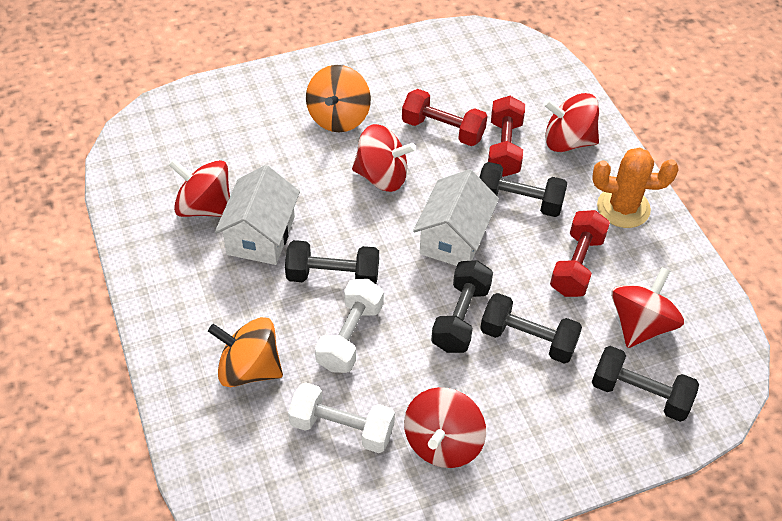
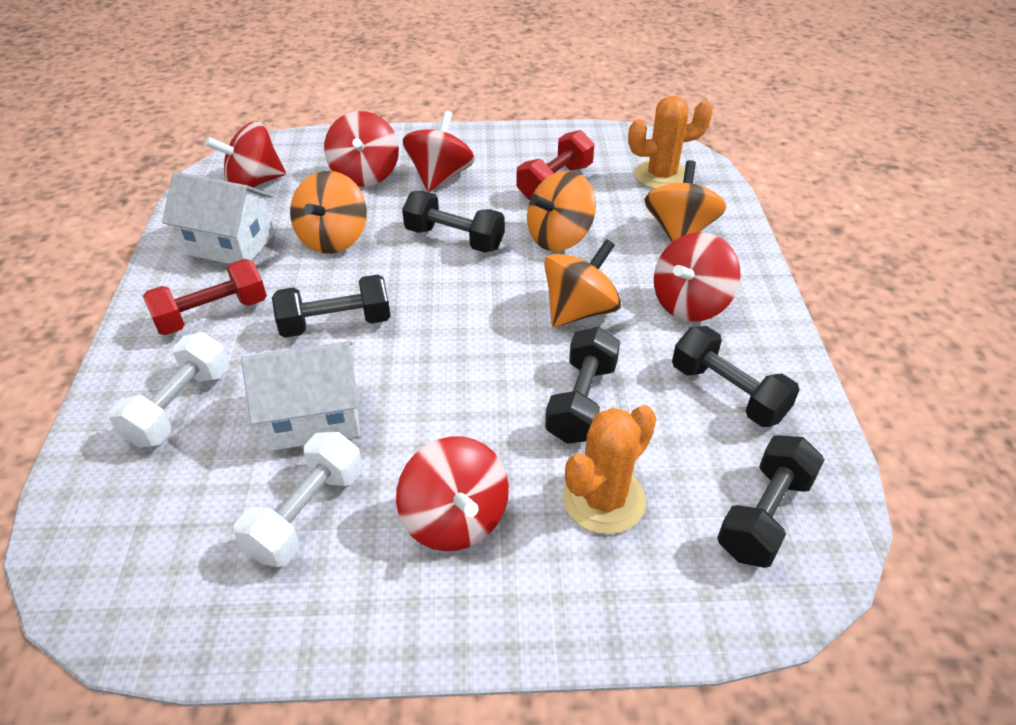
orange cactus: [593,147,678,228] = 1 -> [563,405,657,534] [628,96,713,189] = 2
orange spinning top: [208,317,283,387] [306,65,371,132] = 2 -> [290,171,367,254] [527,171,596,251] [544,239,621,327] [644,160,726,242] = 4
red dumbbell: [402,89,487,146] [488,96,525,177] [550,210,610,297] = 3 -> [143,259,267,335] [516,130,594,200] = 2

